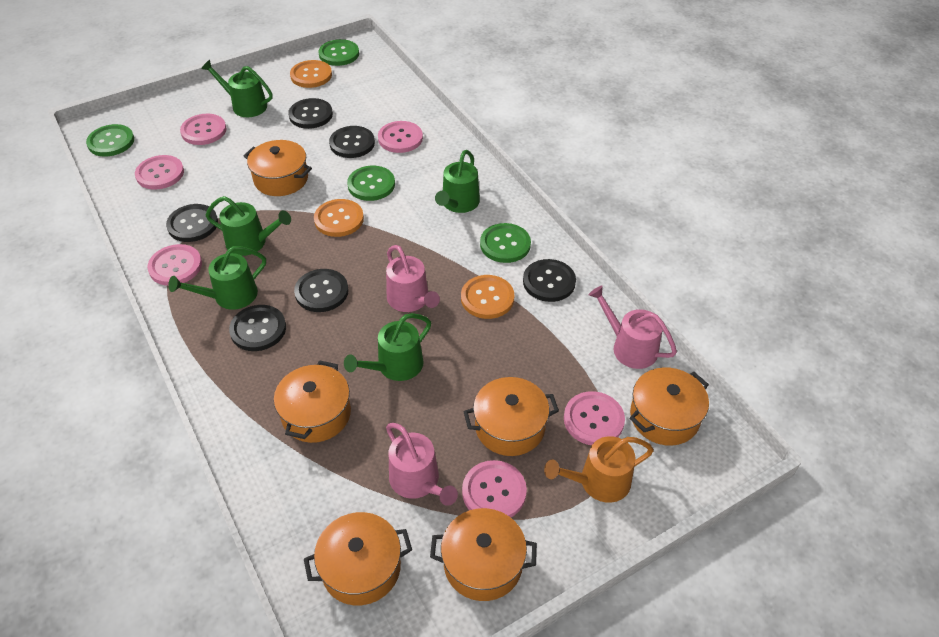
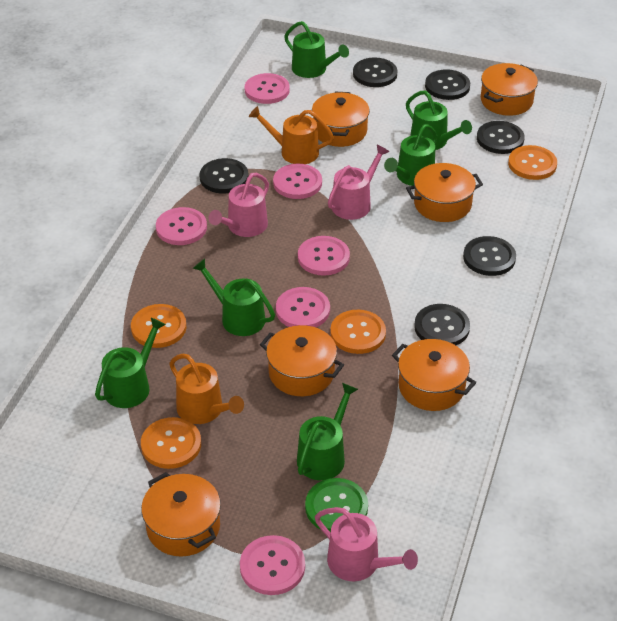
green button: [86,124,134,156] [319,39,359,66] [347,166,395,201] [480,223,531,263] = 4 -> [305,478,368,532] = 1
green watering can: [168,246,266,310] [201,60,273,117] [206,196,291,256] [344,313,431,381] [435,150,480,213] = 5 -> [95,318,166,408] [192,259,275,336] [284,21,349,78] [297,383,358,480] [384,124,437,186] [406,90,472,150] = 6
orange button: [290,60,332,88] [314,199,364,237] [461,275,514,319] = 3 -> [131,304,186,348] [141,417,201,469] [330,310,386,354] [508,145,557,180] = 4
orange watering can: [544,436,654,503] = 1 -> [169,354,244,424] [249,106,334,164] = 2

